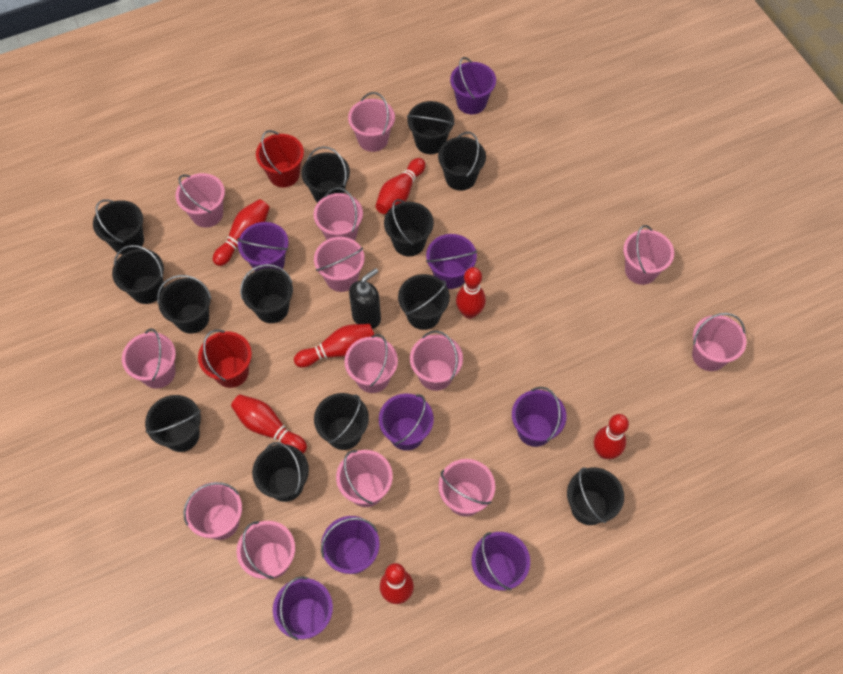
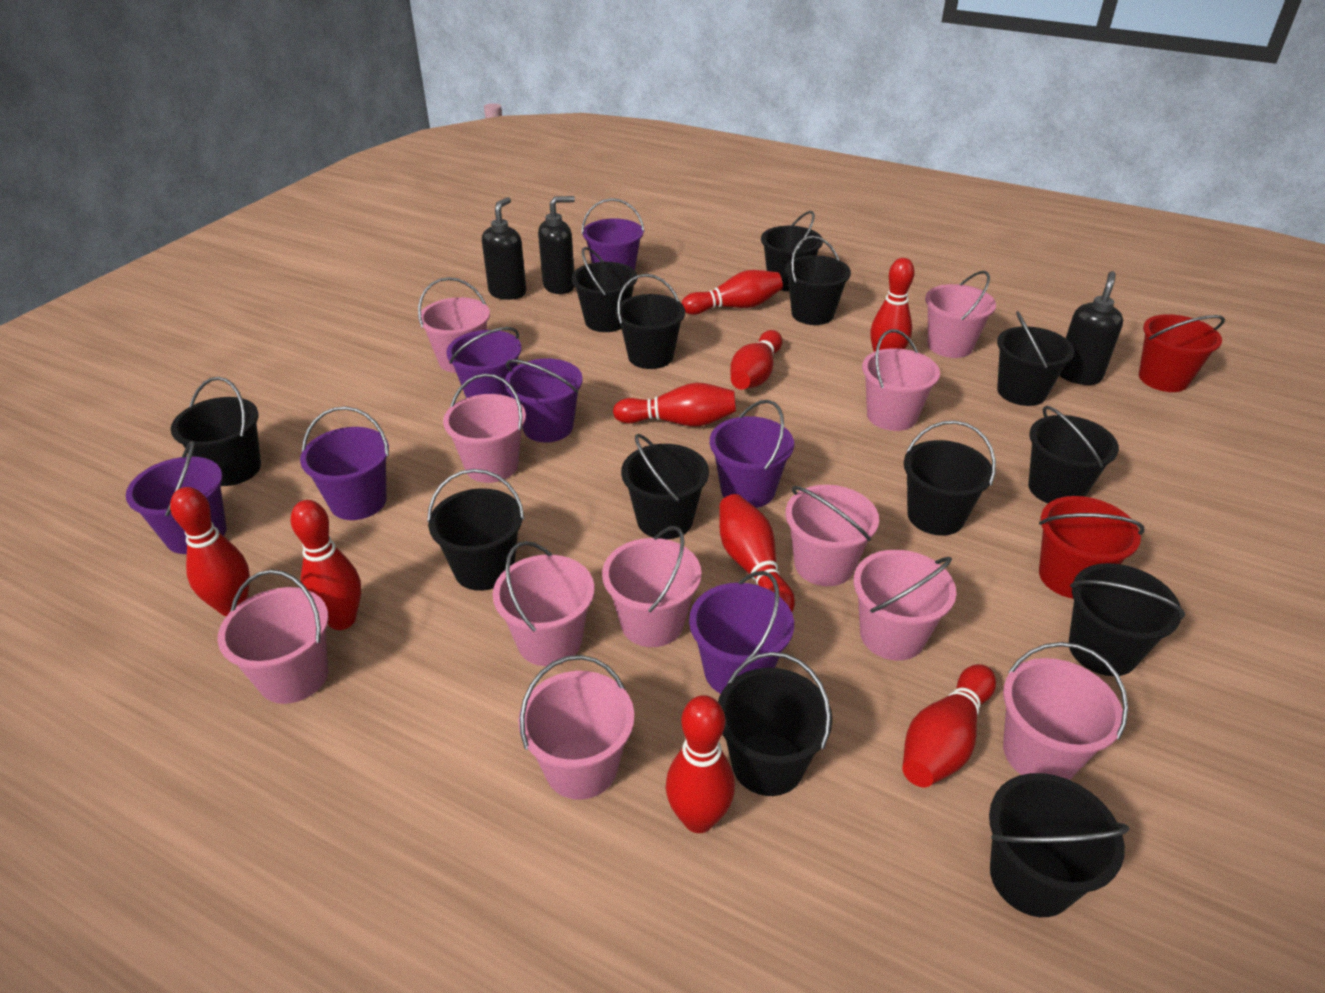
black soap dispenser: [349,268,381,329] = 1 -> [482,197,527,300] [538,196,575,294] [1059,271,1123,385] = 3
pink bucket: [122,329,176,389] [175,173,225,228] [183,482,242,540] [237,521,295,579] [314,188,363,241] [314,237,364,292] [336,450,393,507] [344,334,398,393] [348,92,395,152] [410,330,463,391] [439,459,495,517] [623,225,674,285] [692,313,747,371] = 13 -> [218,570,329,704] [418,277,490,373] [443,374,526,483] [493,541,595,666] [518,655,634,800] [602,526,702,647] [785,485,879,586] [853,550,956,661] [862,329,940,431] [925,271,996,358] [1003,642,1128,780] = 11
purple bucket: [237,222,288,271] [273,576,333,640] [321,516,380,574] [379,393,434,451] [426,234,477,289] [450,57,496,114] [472,532,530,590] [512,387,567,447] = 8 -> [126,441,226,554] [300,406,389,520] [446,327,521,398] [505,359,583,442] [582,198,644,270] [689,571,794,694] [710,400,794,508] = 7
red bowling pin: [213,199,270,266] [231,394,307,453] [294,324,374,367] [376,158,425,214] [380,563,414,604] [456,267,486,319] [594,414,629,459] = 7 -> [170,487,250,616] [291,500,361,630] [613,383,736,426] [666,695,735,833] [682,270,783,315] [719,494,795,612] [730,330,782,389] [870,258,915,352] [902,664,996,787] = 9

